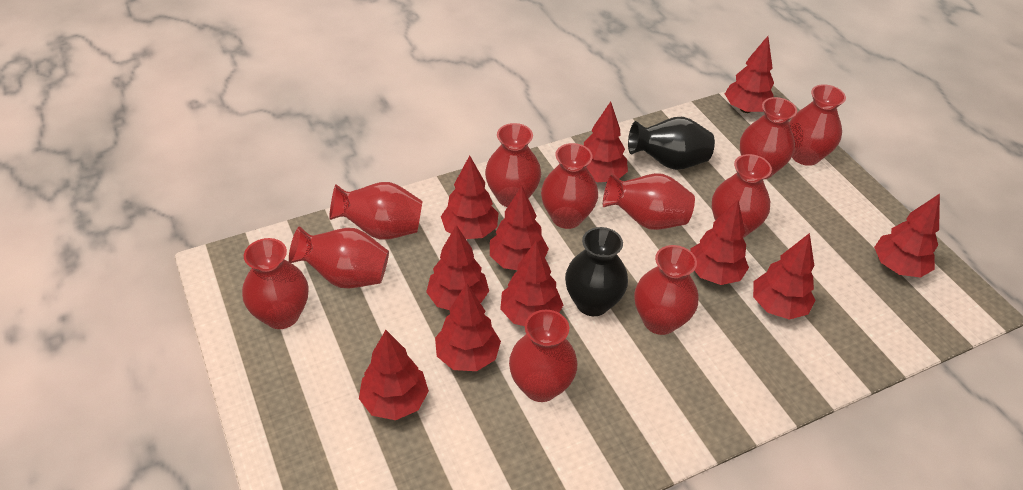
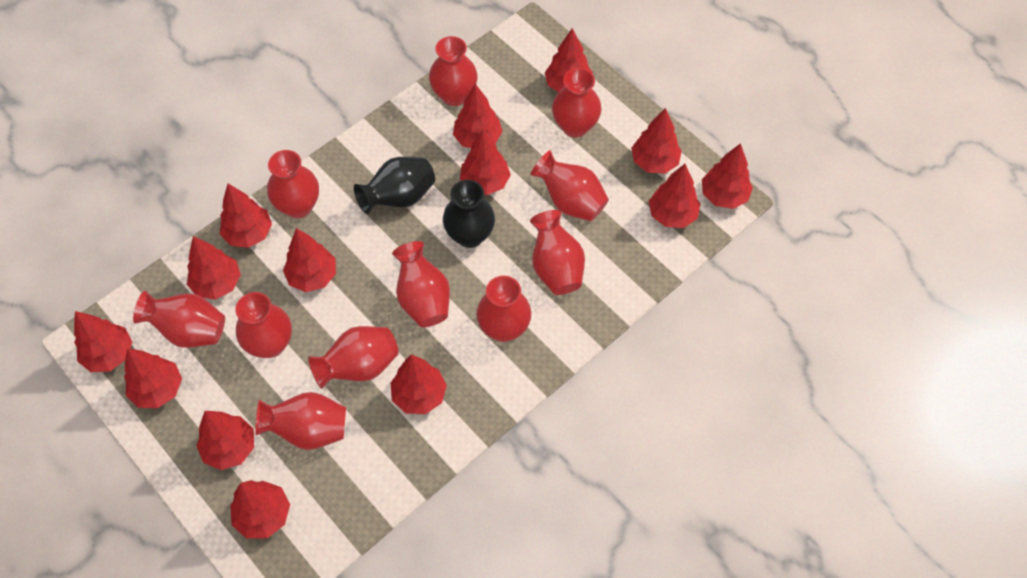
red tree: [359,330,429,420] [426,225,489,310] [435,283,501,371] [441,155,498,239] [490,186,549,270] [500,241,563,326] [584,102,628,182] [690,200,749,285] [725,36,774,113] [753,233,815,320] [874,193,940,278] = 11 -> [74,311,132,372] [124,348,182,408] [187,236,241,299] [196,411,254,470] [220,184,272,248] [230,480,290,539] [283,228,336,292] [391,354,447,414] [453,84,503,148] [460,129,511,195] [545,28,593,92] [631,108,682,174] [649,164,700,228] [702,143,753,209] = 14

